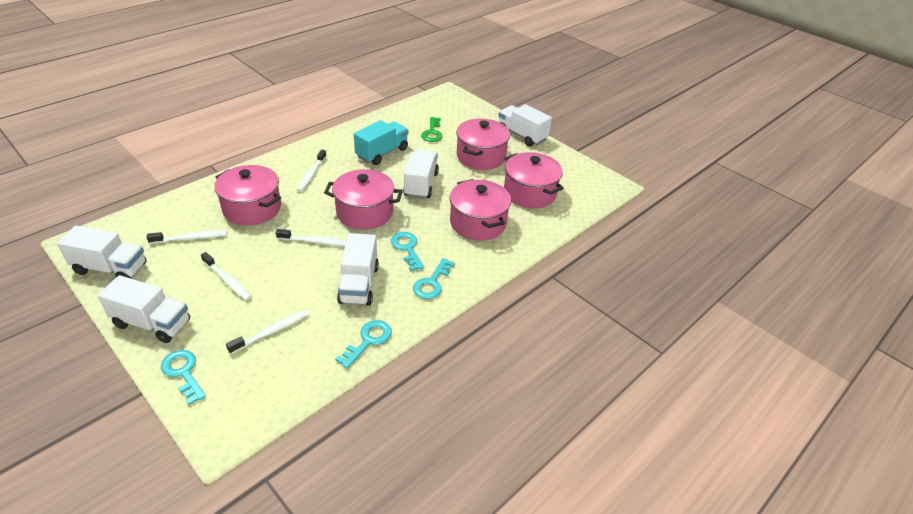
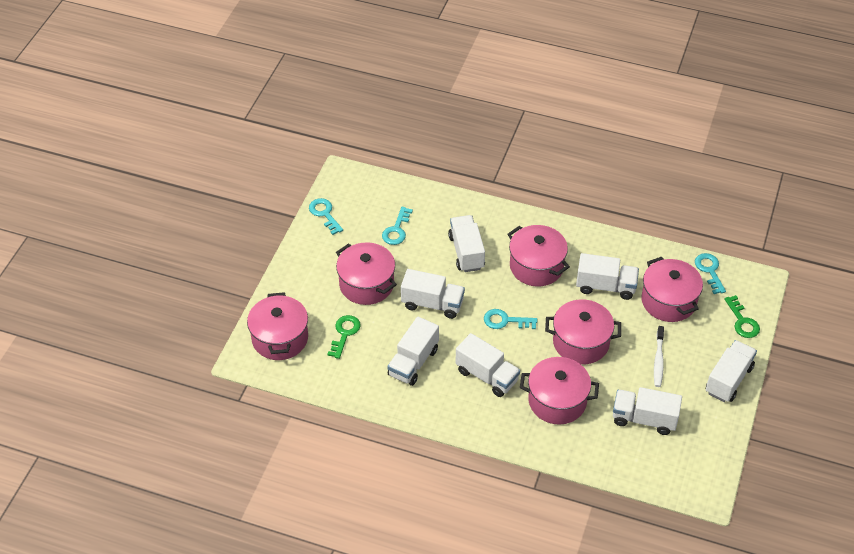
green key: [421,117,443,142] = 1 -> [328,315,361,359] [724,295,760,338] = 2
pink pot: [214,165,281,226] [324,169,403,230] [450,179,511,241] [456,119,510,170] [504,152,564,209] = 5 -> [247,292,308,360] [336,242,397,305] [507,225,570,287] [520,357,599,424] [545,300,621,364] [642,257,703,322] = 6
turquoise truck: [354,120,408,165] = 1 -> none = 0
white toothbrush: [147,230,227,244] [201,252,252,301] [226,310,309,354] [276,229,347,246] [297,150,326,192] = 5 -> [654,326,664,387] = 1
white truck: [57,226,147,278] [98,275,190,343] [337,233,379,306] [403,149,439,199] [498,104,552,147] = 5 -> [388,317,439,386] [401,269,465,319] [448,215,485,272] [455,333,520,397] [576,253,639,300] [613,387,682,435] [706,340,757,402] = 7

